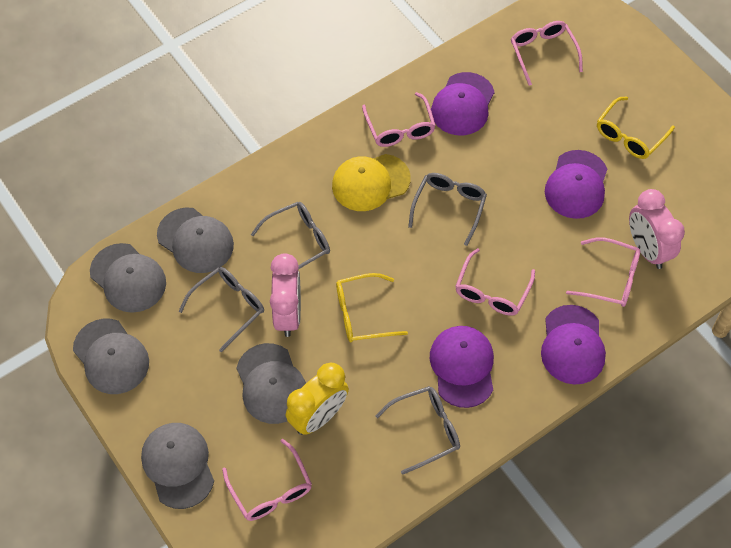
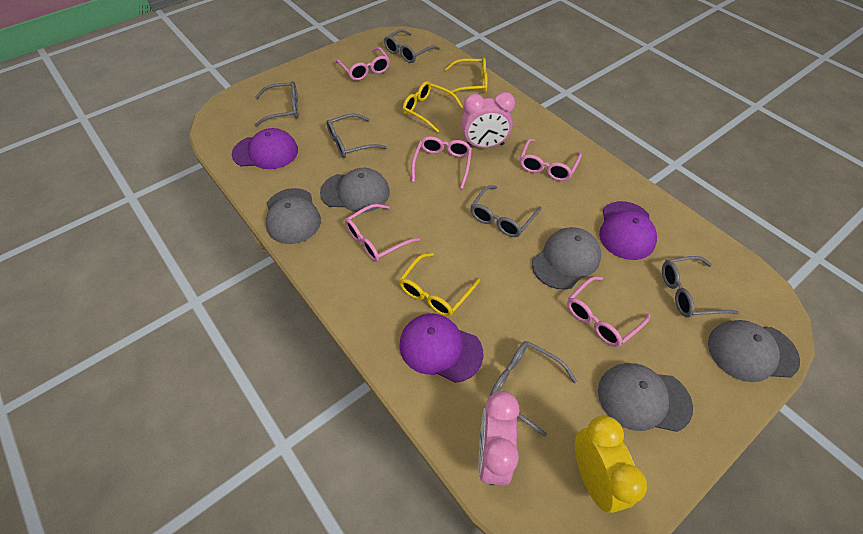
grey glasses: [179,267,264,352] [251,202,330,270] [376,386,460,475] [408,173,487,246] = 4 -> [255,81,299,127] [326,113,387,158] [384,29,440,63] [470,185,541,237] [490,341,577,437] [662,256,739,317] = 6
purple cap: [430,326,494,408] [431,72,495,135] [541,305,606,385] [545,150,607,219] = 4 -> [232,128,298,169] [399,313,483,383] [599,201,657,260] = 3
yellow cap: [332,154,411,211] = 1 -> none = 0
yellow glasses: [336,273,408,342] [597,96,675,159] = 2 -> [399,253,480,317] [403,81,463,133] [444,58,488,97] = 3

